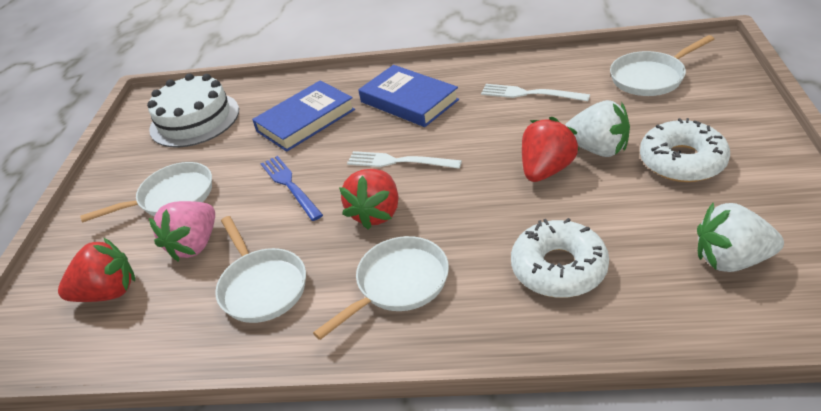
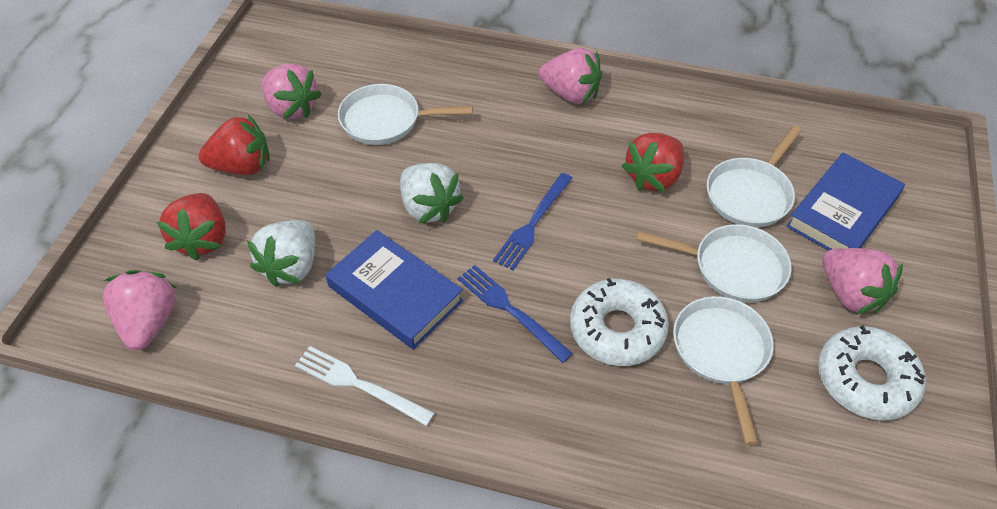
blue fork: [261,156,323,221] = 1 -> [458,265,573,363] [493,173,573,270] = 2
pink strawberry: [149,201,215,261] = 1 -> [103,270,176,350] [262,63,322,119] [539,48,602,104] [822,248,903,314] = 4
white cake: [147,73,239,148] = 1 -> none = 0
white fork: [347,151,462,169] [481,84,590,101] = 2 -> [295,346,435,426] = 1

